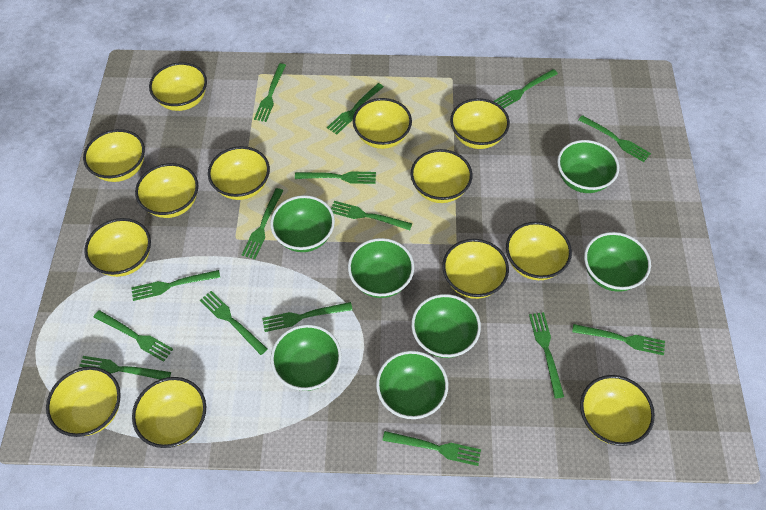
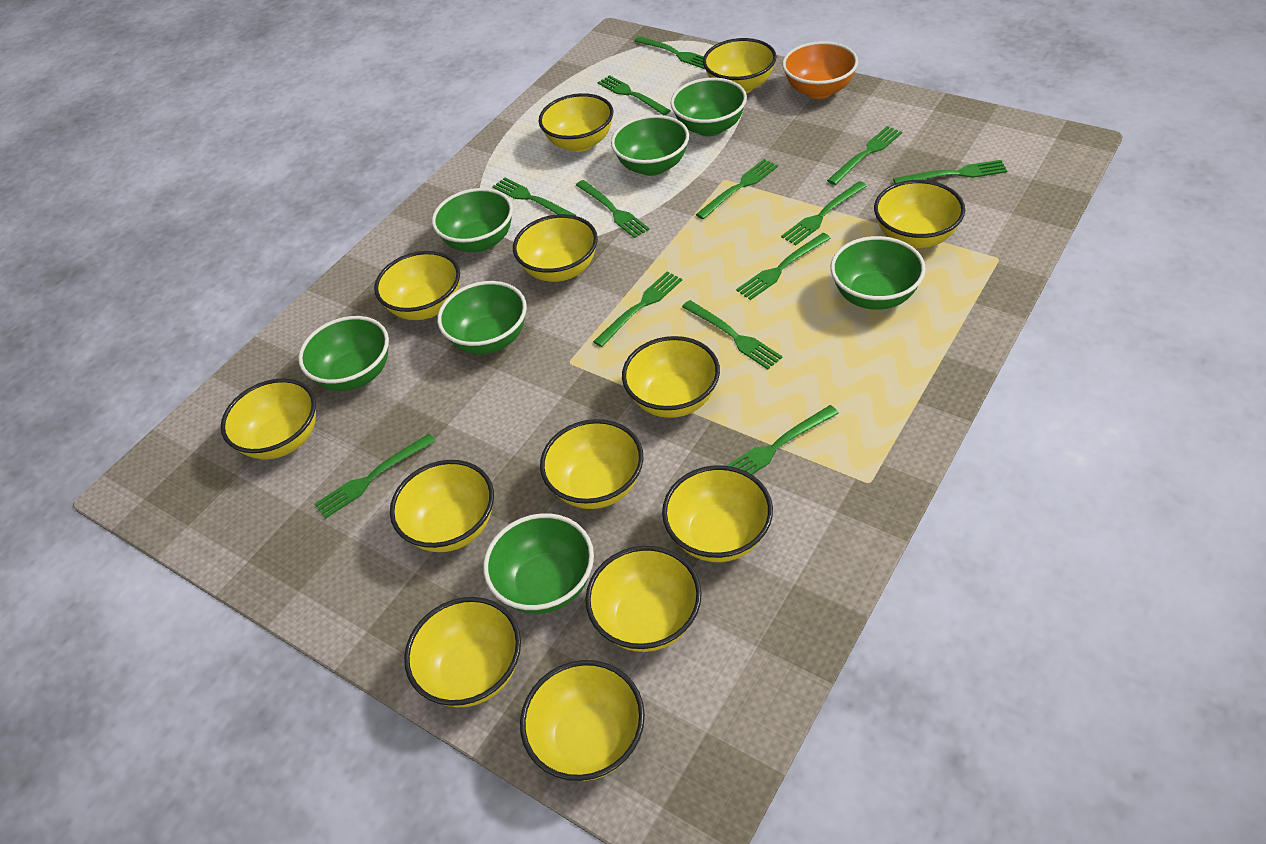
green fork: [79,356,171,379] [93,310,173,362] [131,270,220,301] [200,291,267,355] [242,188,283,259] [254,63,286,122] [262,302,353,332] [295,171,376,184] [327,83,384,135] [331,201,412,230] [382,431,481,466] [494,69,558,108] [529,312,564,398] [572,324,665,355] [578,115,651,162] = 15 -> [315,434,435,519] [492,177,576,216] [576,180,650,238] [593,272,682,347] [598,75,671,115] [635,36,705,69] [682,300,783,369] [696,159,778,219] [726,405,839,474] [736,233,831,300] [781,181,867,245] [827,126,902,185] [893,160,1007,184] = 13
orange bowl: none = 0 -> [782,41,858,99] = 1

